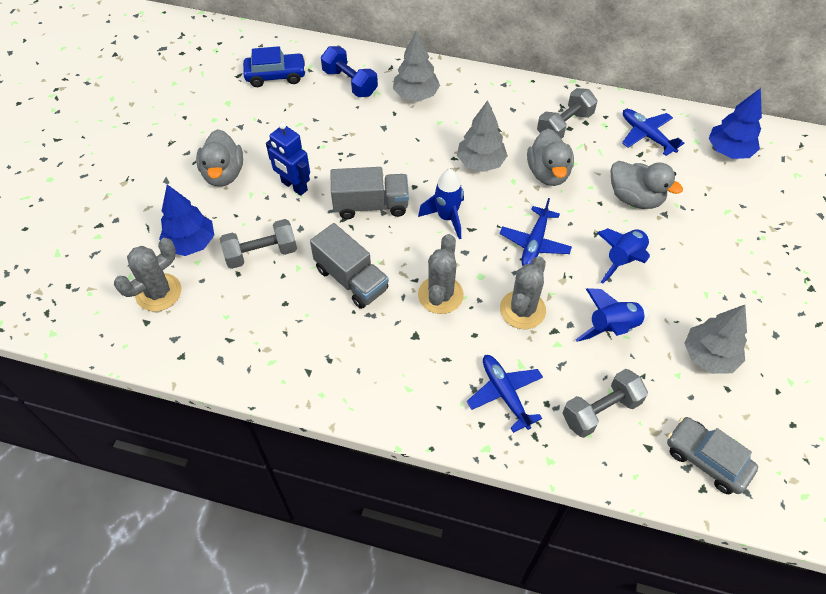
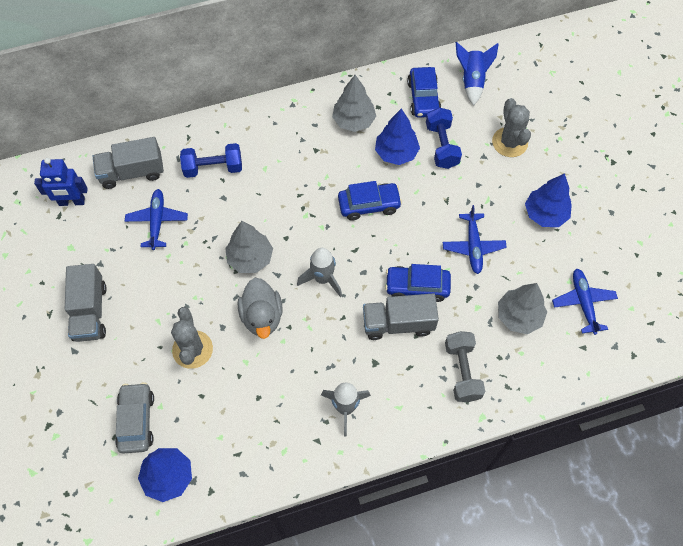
blue car: [243,46,306,87] = 1 -> [338,181,402,221] [385,264,451,302] [407,67,441,118] = 3
blue dumbbell: [321,46,378,97] = 1 -> [180,143,242,178] [426,107,462,169] = 2
blue rocket: [418,169,464,239] [575,288,650,342] [597,228,650,284] = 3 -> [456,42,498,106] = 1
blue tree: [159,184,214,256] [709,88,762,159] = 2 -> [138,448,192,502] [375,108,420,165] [525,173,572,227] = 3
grey cactus: [114,238,181,312] [418,234,464,314] [500,256,546,329] = 3 -> [171,307,213,369] [492,98,531,157] = 2
grey duck: [196,129,243,187] [527,129,574,186] [611,161,683,209] = 3 -> [238,278,283,339] = 1
grey dumbbell: [220,219,297,269] [537,88,597,139] [563,369,648,438] = 3 -> [445,331,485,402] = 1
grey rocket: none = 0 -> [297,248,342,297] [321,383,371,436] = 2
grey truck: [310,223,389,309] [330,167,409,219] = 2 -> [65,264,107,342] [93,137,164,189] [363,294,439,340] = 3

